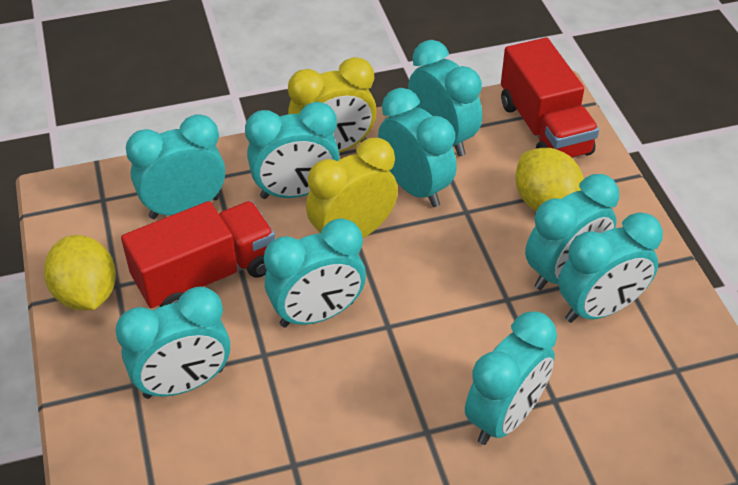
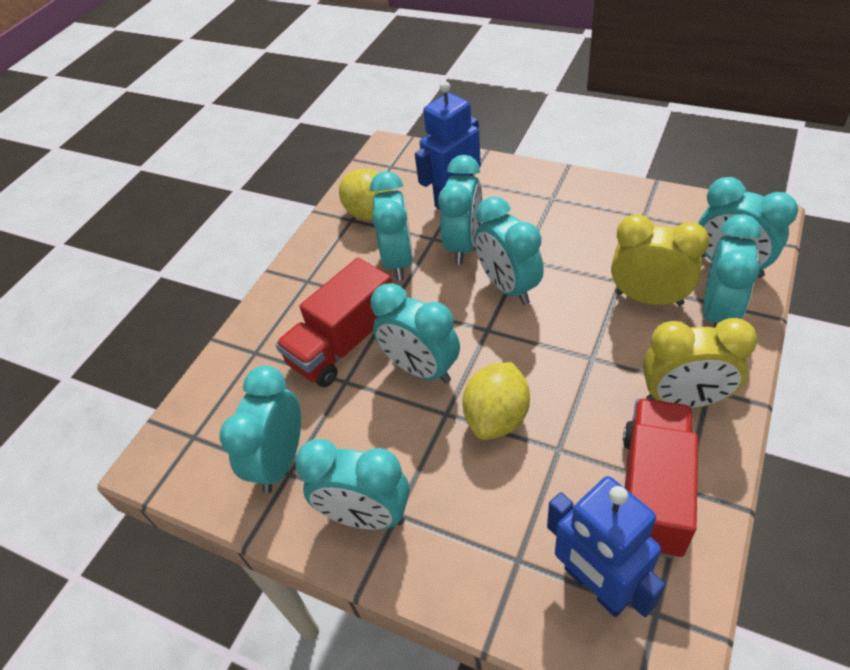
blue robot: none = 0 -> [415,81,481,210] [547,476,666,617] = 2
turquoise clock: [115,286,230,399] [126,114,225,219] [245,102,340,199] [264,218,366,328] [378,88,456,207] [408,40,482,157] [465,311,557,445] [525,174,619,290] [558,212,663,323] = 9 -> [220,365,301,494] [295,439,410,530] [370,171,413,280] [371,283,460,383] [438,155,482,264] [475,197,544,305] [698,177,798,278] [703,214,762,328] = 8

